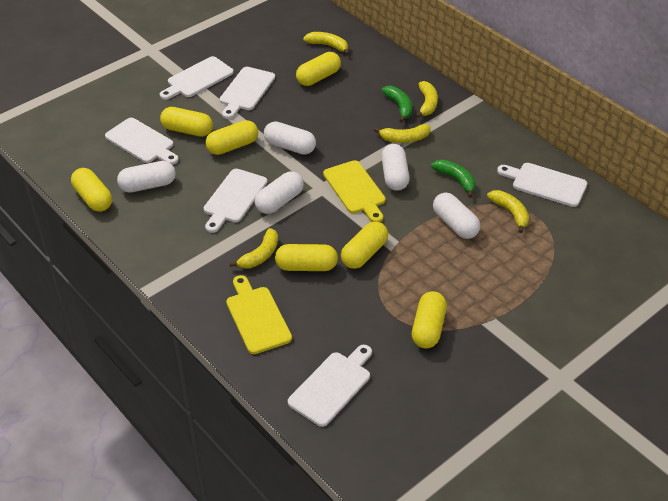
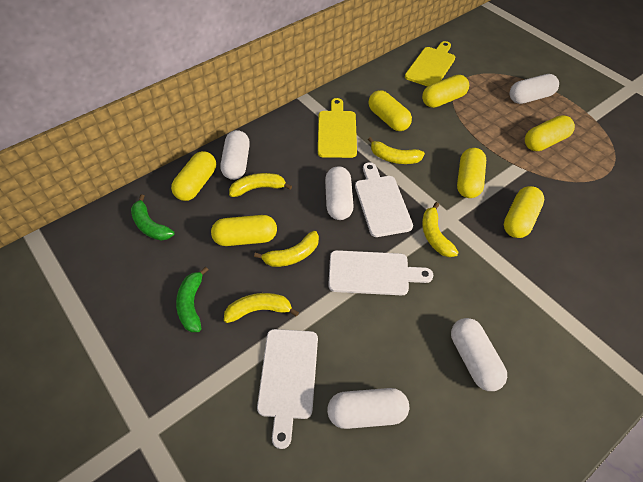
white cutting board: [105,118,179,165] [160,56,234,100] [204,169,267,233] [220,67,275,119] [288,345,372,427] [497,163,587,207] = 6 -> [257,329,318,449] [328,250,433,295] [355,162,413,237] = 3

